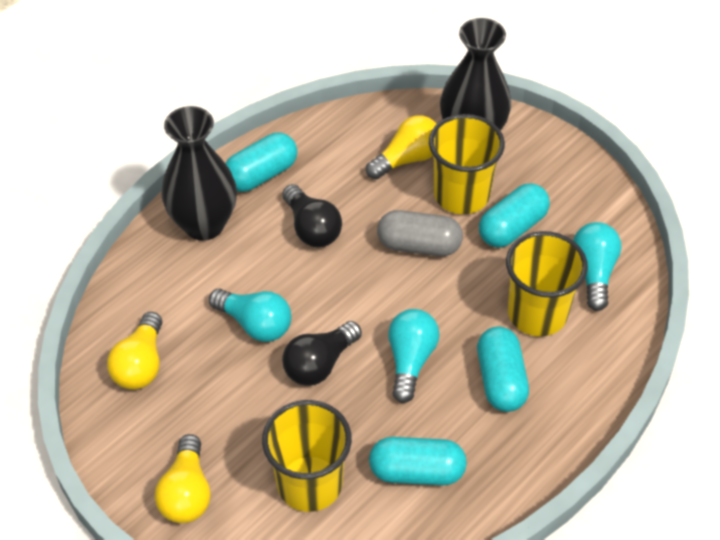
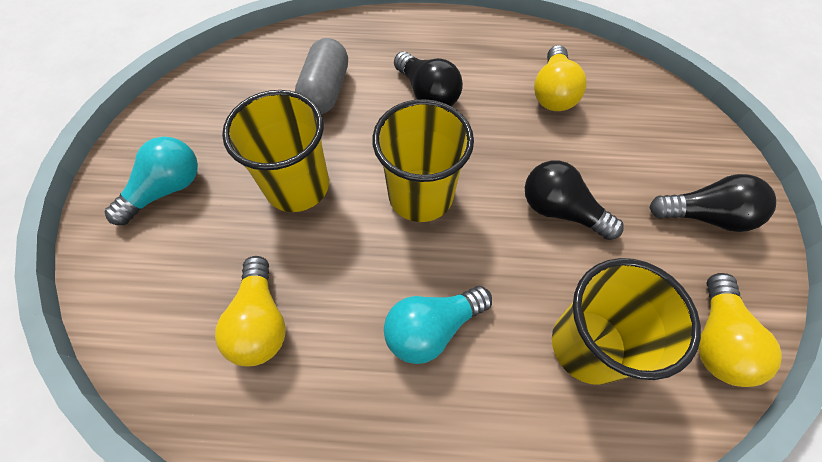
black light bulb: [282,184,342,247] [282,321,362,386] = 2 -> [394,51,463,106] [525,160,623,240] [649,174,776,232] = 3
black vase: [161,106,237,241] [440,18,511,131] = 2 -> none = 0
turquoise capsule: [225,133,297,192] [369,437,467,485] [477,327,529,412] [479,183,550,247] = 4 -> none = 0
turquoise light bulb: [209,289,291,342] [388,309,439,403] [573,222,622,311] = 3 -> [105,137,198,225] [384,286,492,364] = 2

